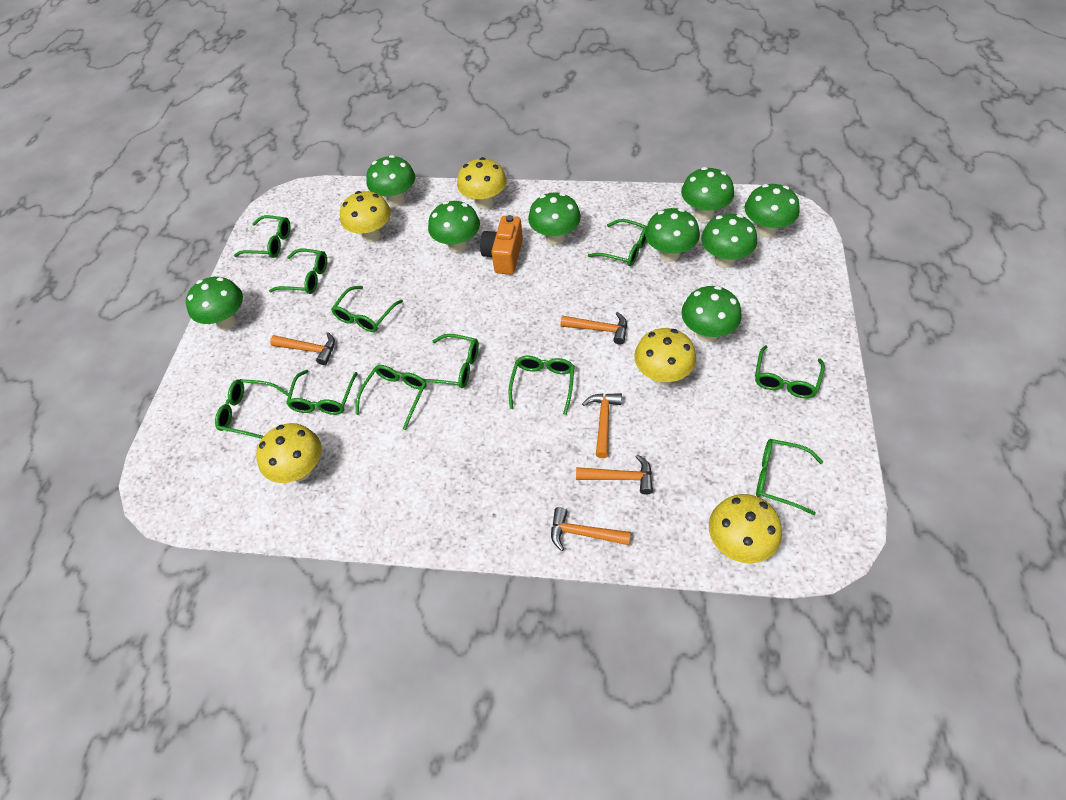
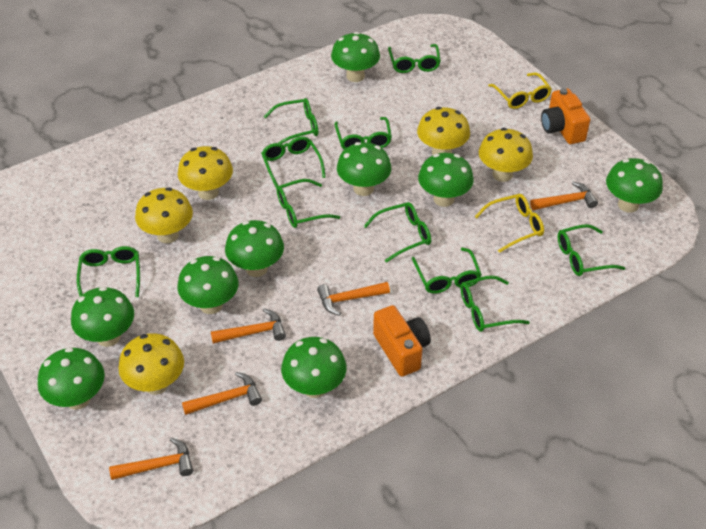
green glasses: [215,379,289,439] [234,215,291,258] [269,249,327,294] [286,370,358,415] [331,286,403,332] [355,365,427,430] [423,334,479,388] [508,356,574,415] [588,219,647,266] [755,345,825,398] [756,439,823,515] = 11 -> [77,246,140,297] [261,136,326,189] [264,98,318,144] [277,179,340,228] [334,117,392,150] [364,202,431,263] [388,44,441,73] [412,247,482,294] [460,275,530,332] [557,224,625,276] = 10
orange camera: [480,215,523,275] = 1 -> [373,305,431,377] [541,88,590,144] = 2
yellow glasses: none = 0 -> [475,194,544,253] [488,72,552,109] = 2

